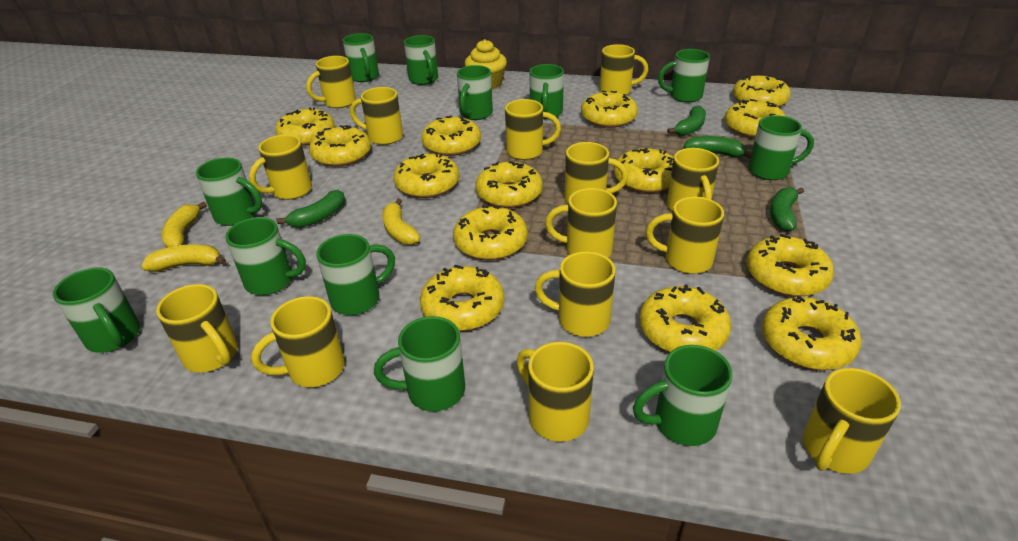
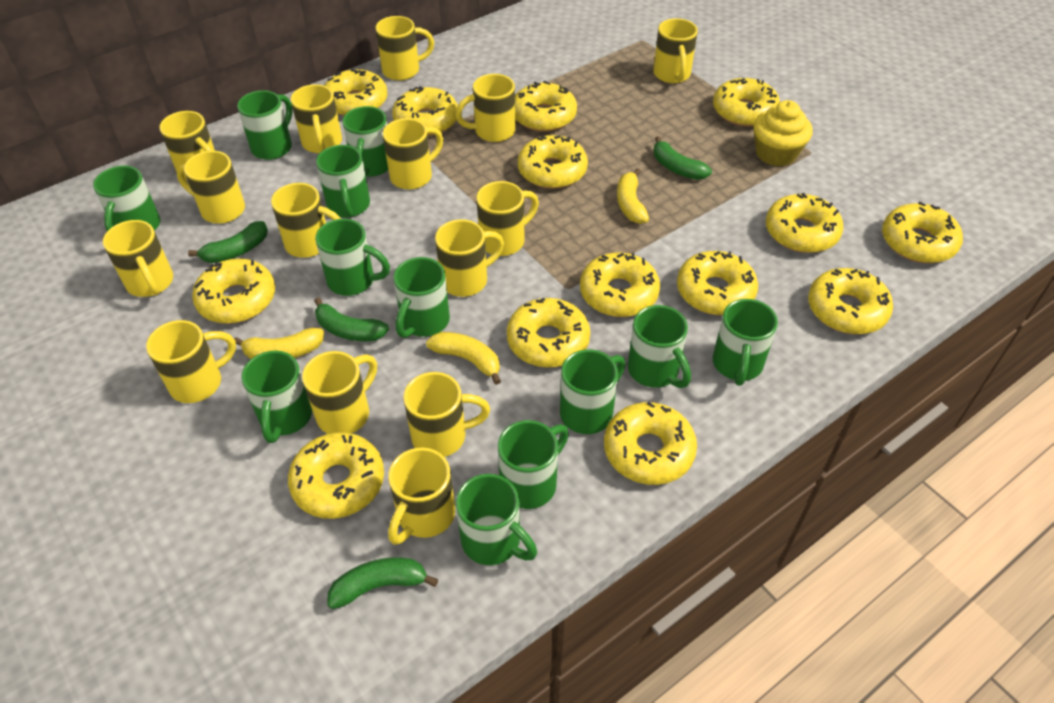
yellow mug: [156,284,238,373] [249,135,312,200] [251,296,345,387] [306,56,356,108] [350,87,403,145] [505,99,561,160] [516,342,594,442] [534,251,615,337] [545,188,617,257] [564,142,628,203] [600,44,648,95] [646,196,724,274] [667,148,719,211] [803,368,901,474] = 14 -> [103,220,173,297] [146,320,236,403] [159,111,215,180] [177,151,245,224] [271,183,341,258] [291,84,342,153] [302,351,377,434] [375,16,434,81] [383,118,443,190] [388,447,455,545] [403,372,490,457] [435,219,504,297] [455,74,515,142] [476,181,539,256] [653,18,698,83] = 15

